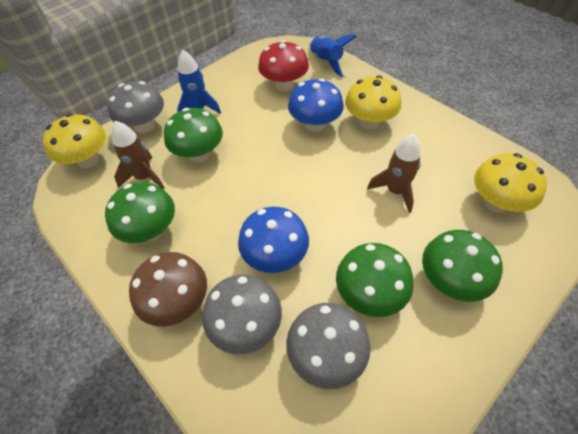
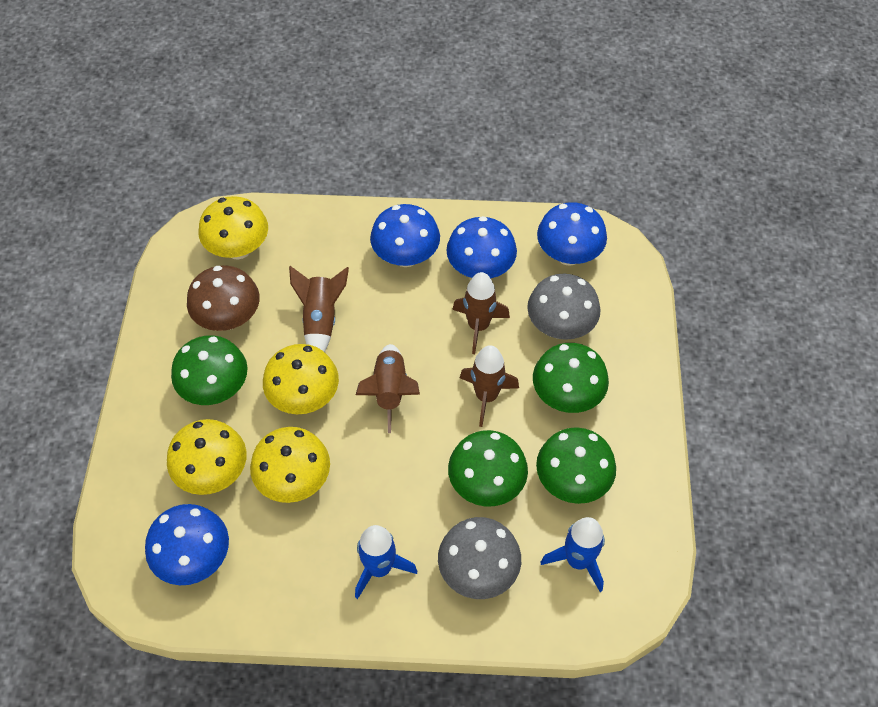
blue mushroom: [238,207,309,273] [288,78,344,132] = 2 -> [145,504,229,585] [370,204,440,267] [446,216,517,278] [537,202,607,266] = 4
brown rocket: [112,121,165,189] [367,134,421,213] = 2 -> [289,266,349,352] [356,344,420,433] [452,272,510,354] [460,345,519,427] = 4
grey mushroom: [107,81,164,133] [202,275,282,354] [286,303,371,389] = 3 -> [438,517,521,599] [527,274,600,340] = 2
red mushroom: [258,40,309,91] = 1 -> none = 0
yellow mushroom: [43,114,106,168] [345,75,402,129] [474,153,547,213] = 3 -> [167,419,247,495] [199,196,268,260] [250,427,330,503] [263,344,339,414] = 4

